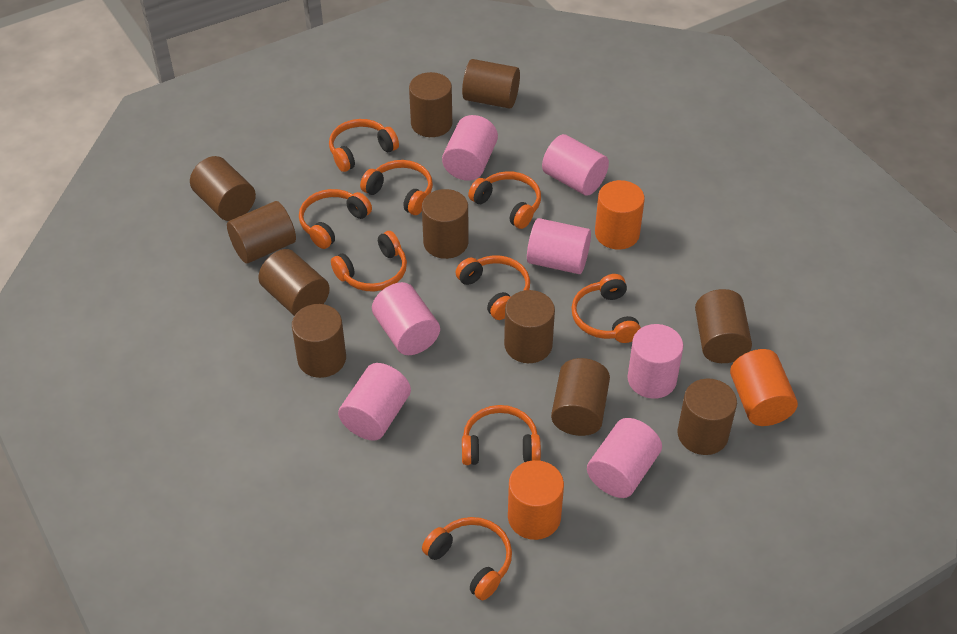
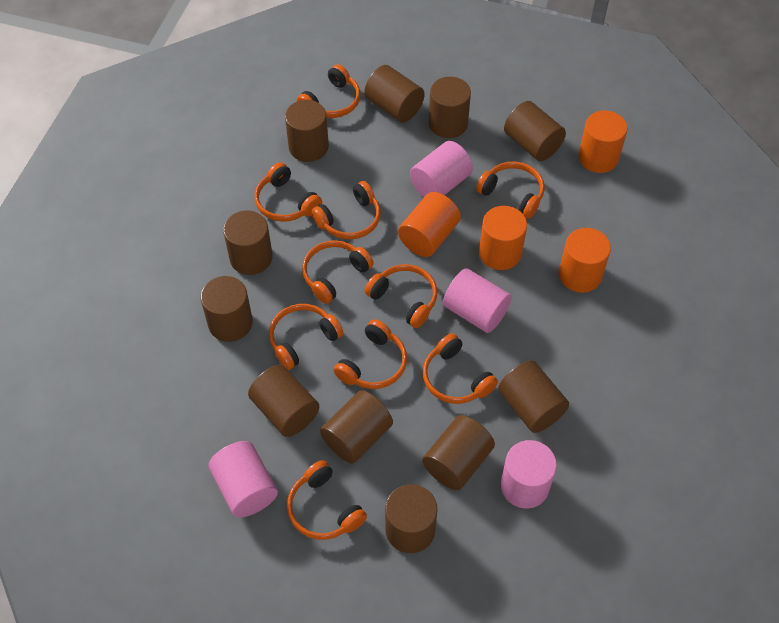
orange cylinder: [508,460,564,540] [595,180,645,250] [730,349,798,426] = 3 -> [398,192,461,257] [479,206,527,270] [559,228,611,293] [578,111,628,173] = 4
orange headphones: [299,189,372,249] [329,119,399,172] [331,231,407,292] [360,160,433,215] [422,517,512,600] [455,255,530,320] [462,405,541,465] [468,171,541,229] [571,274,641,343] = 9 -> [255,162,322,222] [269,304,344,370] [287,460,367,540] [297,64,360,118] [302,240,374,304] [311,181,381,239] [334,319,407,389] [365,264,437,328] [423,333,498,404] [476,162,545,219] = 10
pink cylinder: [338,363,411,441] [372,282,440,355] [442,115,498,181] [527,218,591,274] [542,134,609,196] [587,418,662,498] [628,324,683,399] = 7 -> [208,441,278,517] [410,141,473,197] [443,268,512,333] [501,440,557,509] = 4

